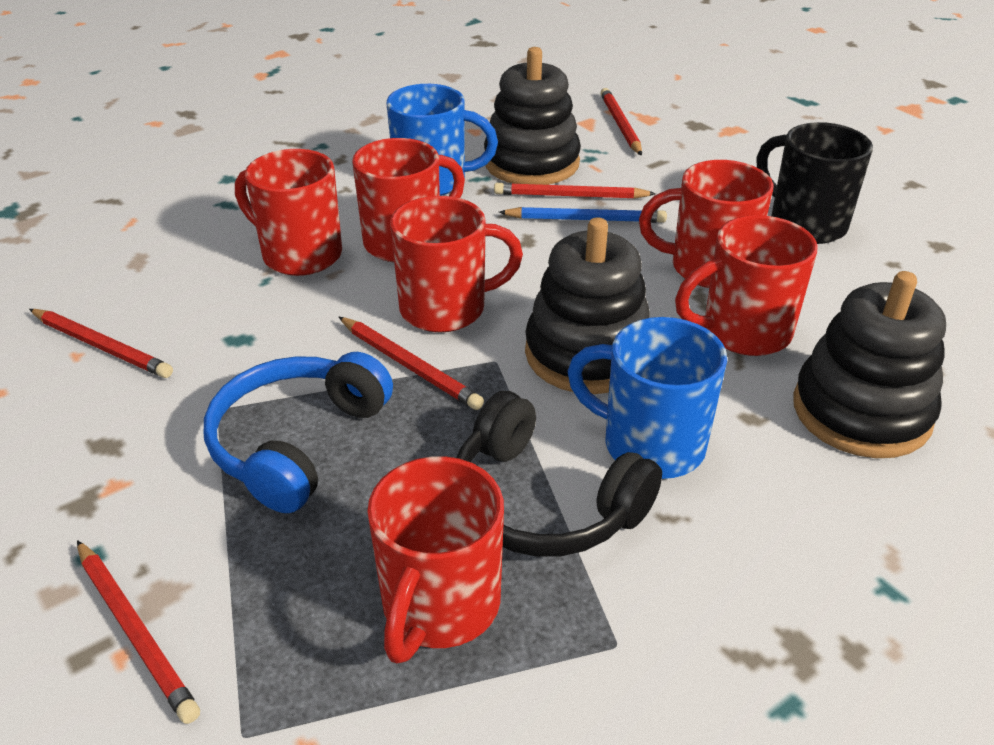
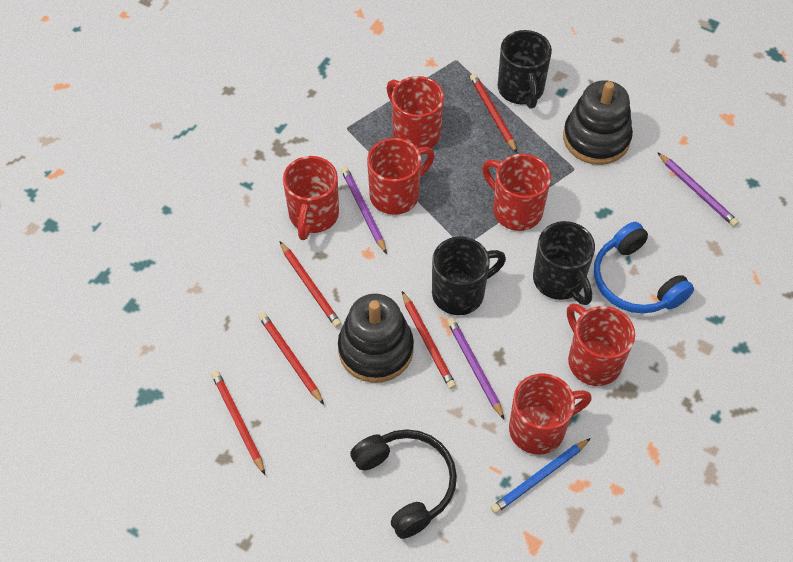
black mug: [757,122,873,244] = 1 -> [432,236,506,315] [498,30,552,109] [533,221,595,305] = 3
black stacking toy: [484,47,581,185] [525,217,650,394] [793,271,946,458] = 3 -> [338,294,414,383] [563,80,633,165] = 2
blue mug: [387,84,498,196] [567,317,727,479] = 2 -> none = 0
purple pencil: none = 0 -> [341,167,387,254] [447,318,504,419] [657,152,739,227] = 3

